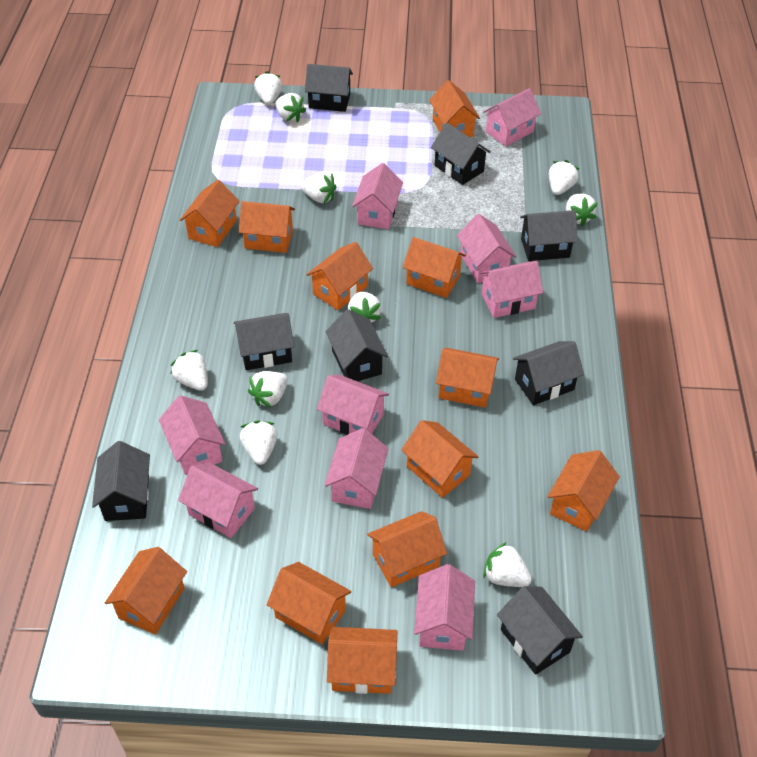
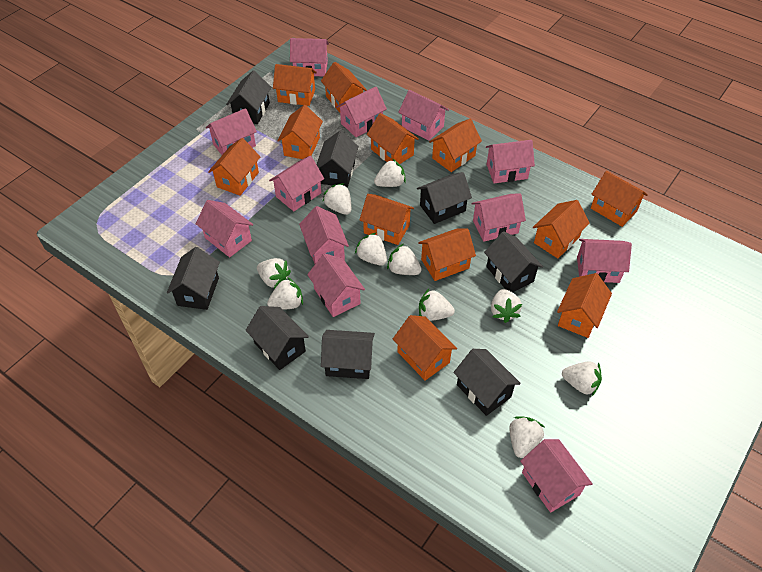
pink house: [159,395,226,475] [178,463,258,538] [317,375,389,435] [325,428,389,509] [352,163,403,229] [414,564,475,651] [457,214,517,283] [480,261,543,318] [483,88,541,146] = 9 -> [196,200,253,257] [206,108,257,155] [269,156,324,211] [290,38,329,76] [299,206,349,264] [307,253,365,317] [336,86,387,137] [398,90,449,141] [471,193,526,242] [486,140,535,183] [520,439,593,513] [577,239,632,283] = 12

